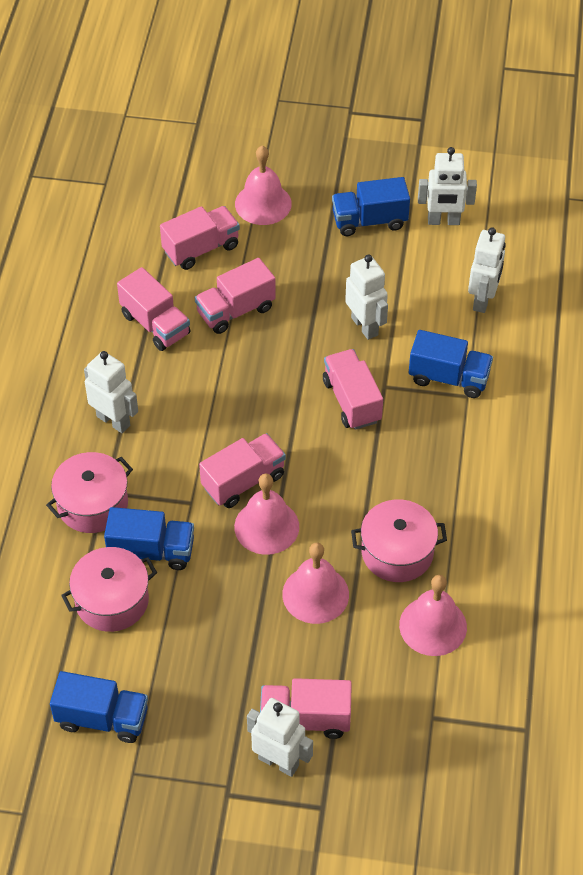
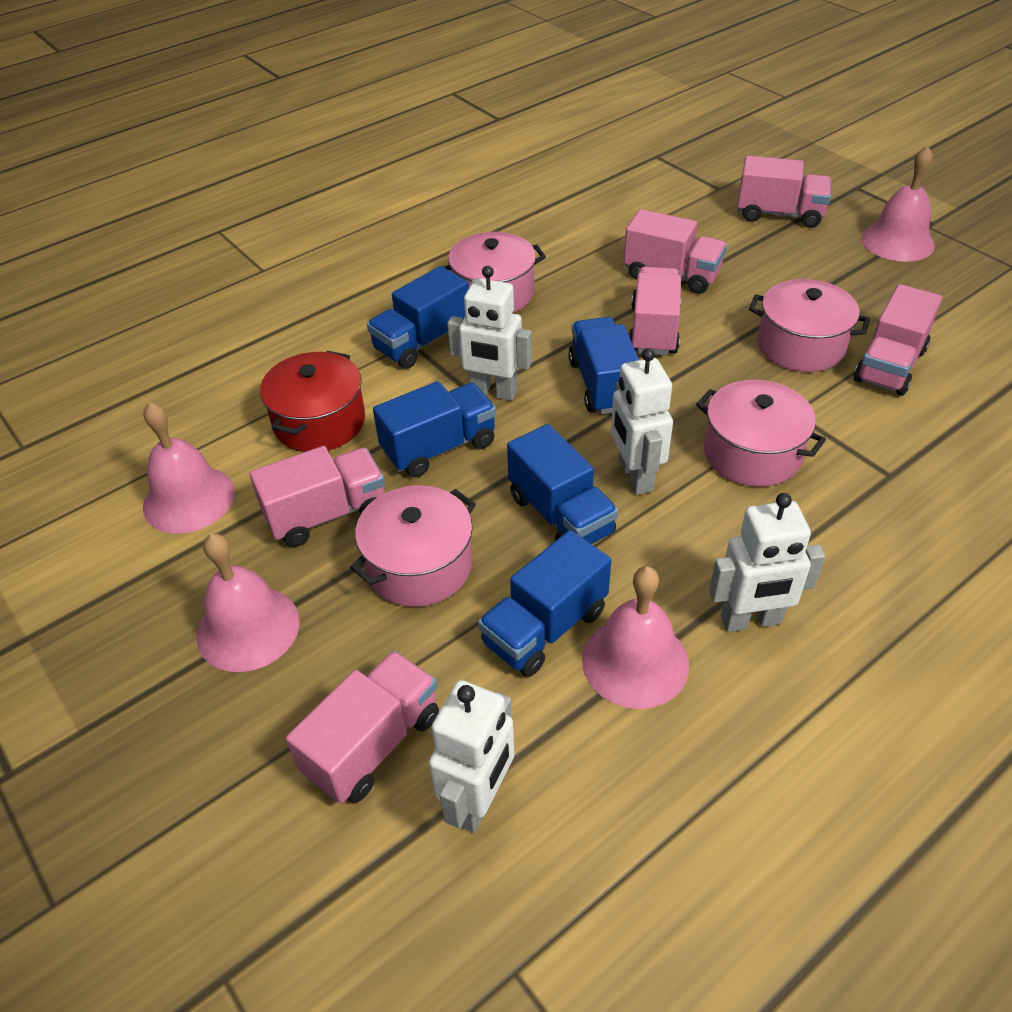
blue truck: [50,671,148,743] [104,507,194,570] [332,177,410,236] [409,330,493,398] = 4 -> [367,266,469,369] [373,381,496,477] [478,530,611,677] [507,424,618,544] [568,317,639,414] = 5
pink pot: [46,452,133,533] [61,547,157,632] [351,499,447,582] = 3 -> [350,485,476,607] [443,232,546,313] [696,380,826,487] [749,279,870,372] = 4
red pot: none = 0 -> [260,351,365,452] = 1
white robot: [84,351,138,433] [247,698,313,777] [345,254,388,340] [418,147,477,225] [468,227,506,313] = 5 -> [429,680,514,833] [447,266,532,401] [611,348,673,495] [709,493,825,632] = 4

